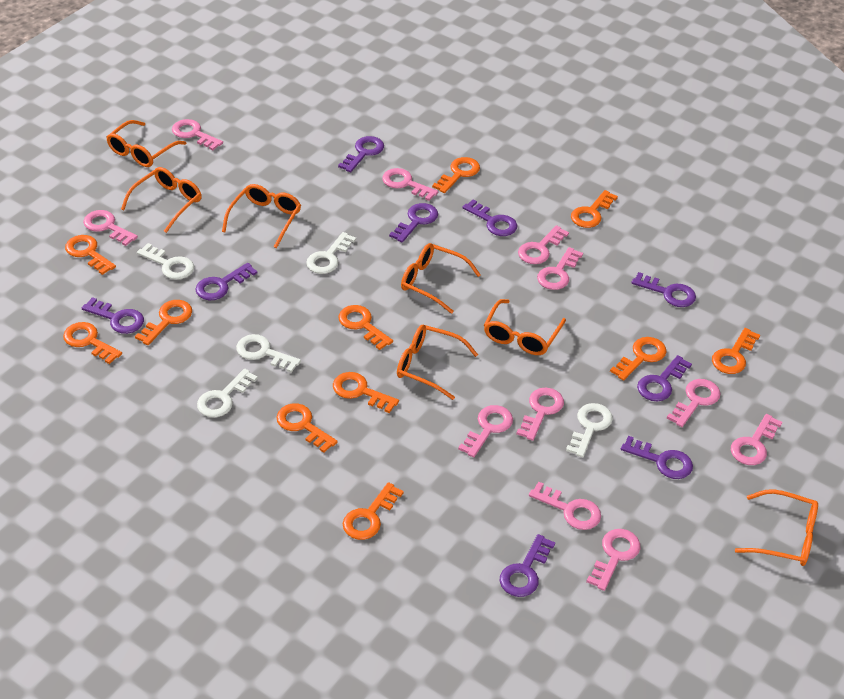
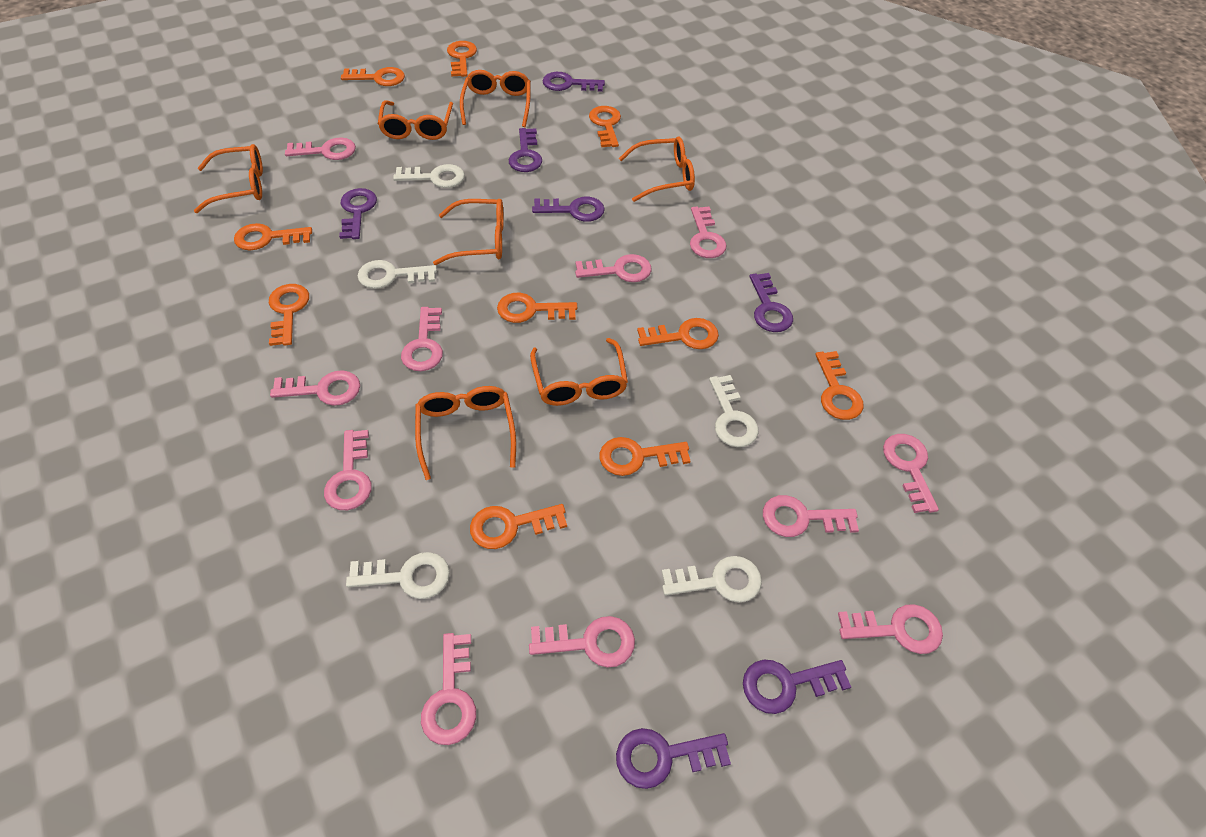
orange key: [63,322,122,364] [65,235,116,275] [135,300,192,345] [276,403,338,453] [333,372,399,413] [338,305,393,350] [343,482,404,540] [432,157,480,193] [571,190,618,228] [610,337,667,381] [712,328,760,374] = 11 -> [234,223,312,250] [269,284,309,346] [341,67,405,86] [447,41,477,77] [470,504,567,549] [497,293,577,323] [589,106,621,147] [599,437,691,476] [637,318,719,349] [815,351,864,420] = 10
purple key: [82,297,144,334] [195,263,257,300] [338,136,384,172] [389,203,438,243] [462,199,518,236] [500,534,555,597] [621,436,693,479] [632,272,696,307] [637,355,692,401] = 9 -> [339,188,377,239] [509,128,542,172] [532,197,605,222] [542,72,605,92] [616,728,731,789] [743,660,851,714] [749,273,793,332] = 7

